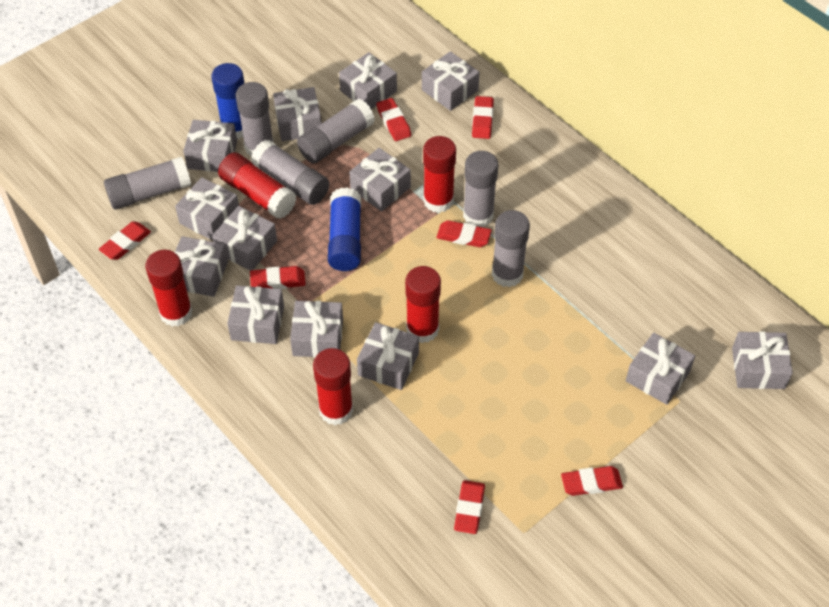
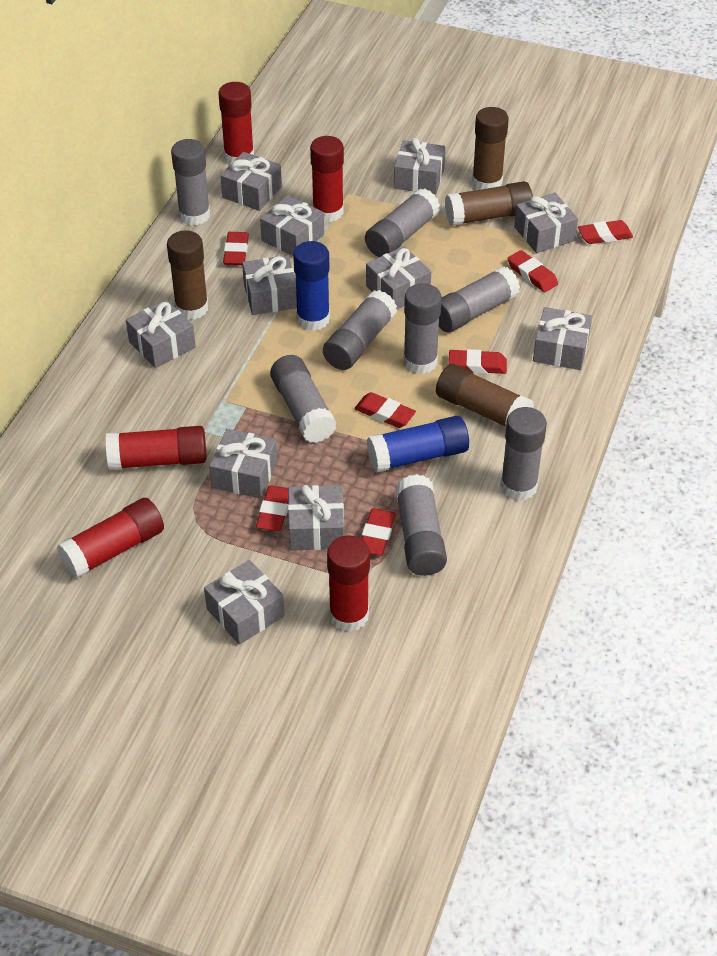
brown glue stick: none = 0 -> [167,231,208,320] [436,364,534,427] [445,181,533,226] [472,107,509,190] = 4
grey gift: [174,236,228,297] [175,177,239,241] [183,120,237,172] [212,206,277,271] [227,285,284,344] [273,87,322,141] [290,301,343,357] [339,52,397,109] [349,148,411,212] [357,322,419,390] [422,51,479,111] [626,333,695,405] [732,331,793,389] = 13 -> [126,299,196,368] [204,560,285,645] [209,429,277,499] [220,152,282,211] [242,255,297,315] [260,195,324,256] [288,485,344,550] [366,246,431,309] [394,138,446,195] [514,193,578,253] [533,307,592,370] = 11
grey glue stick: [104,157,191,209] [236,82,274,157] [251,140,329,205] [297,99,375,163] [463,151,498,227] [492,210,530,287] = 6 -> [171,139,210,225] [270,355,337,443] [323,290,397,370] [365,188,440,257] [395,474,447,576] [403,283,442,374] [439,266,520,332] [500,407,547,501] = 8

